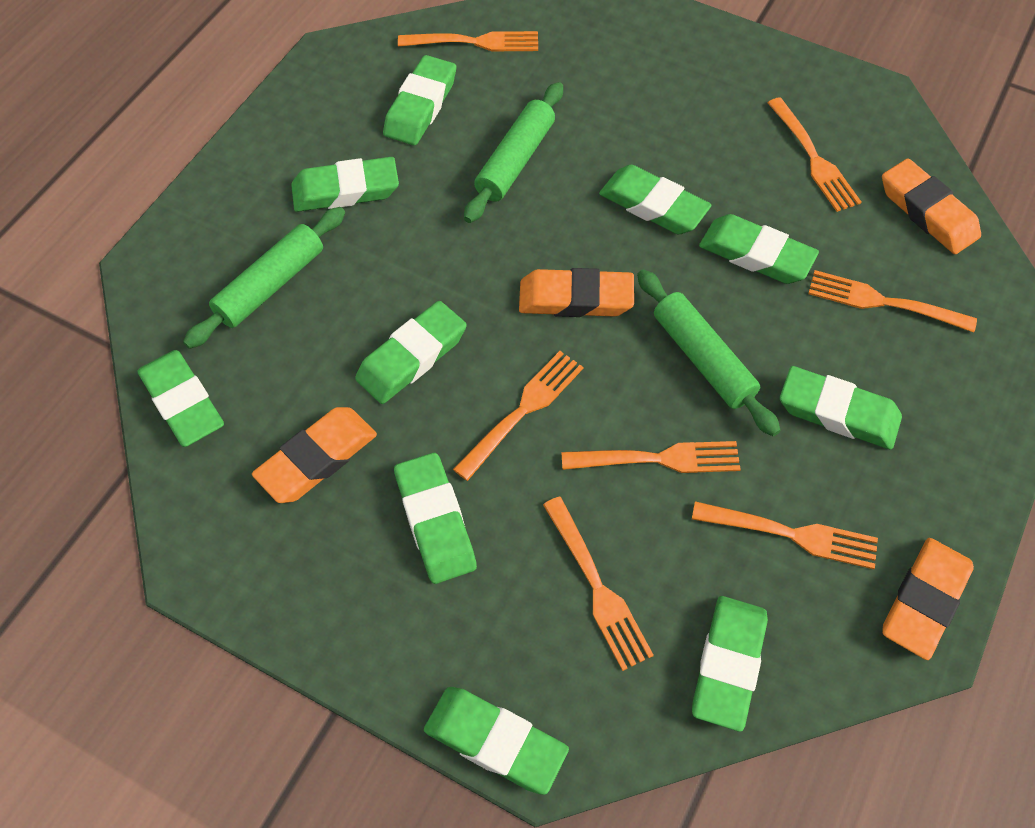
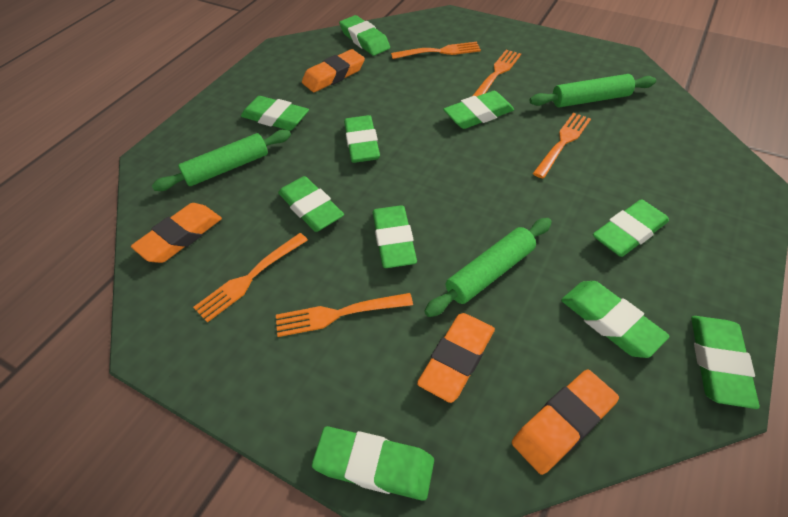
orange fork: [398,31,538,52] [453,351,584,481] [543,497,654,671] [561,441,741,473] [692,501,878,569] [768,97,861,212] [808,270,977,333] = 7 -> [193,233,308,323] [276,293,413,337] [391,42,481,59] [473,50,521,97] [533,113,591,179] = 5

